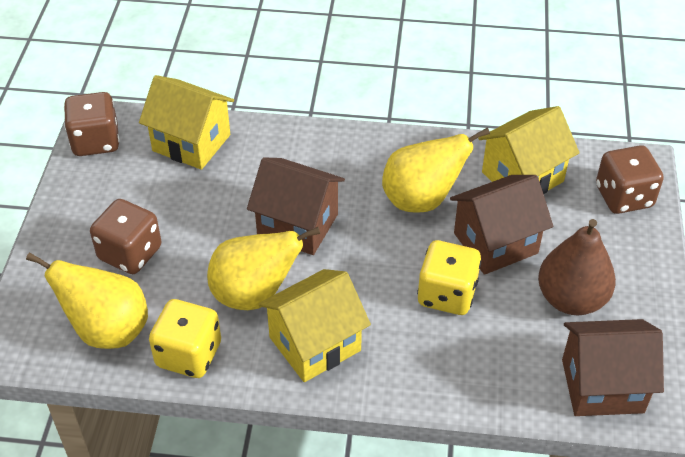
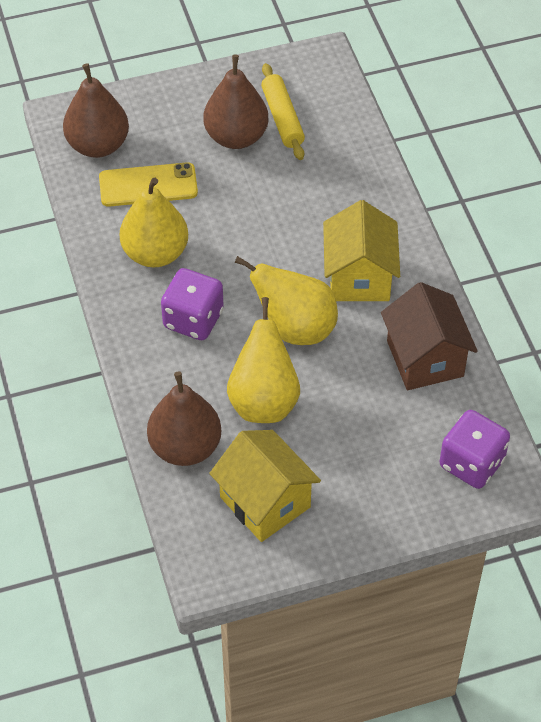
brown dice: [64,92,120,156] [90,199,161,274] [596,145,664,214] = 3 -> none = 0
brown house: [247,158,345,255] [450,175,553,275] [562,319,664,416] = 3 -> [381,282,478,390] = 1
brown pear: [538,219,616,315] = 1 -> [63,63,129,158] [147,371,221,466] [203,55,269,149] = 3
purple dice: none = 0 -> [161,268,224,340] [439,410,510,489] = 2
yellow dice: [149,299,221,378] [417,240,481,315] = 2 -> none = 0
yellow house: [139,75,234,170] [258,269,371,382] [478,106,579,194] = 3 -> [209,430,321,542] [323,200,400,301] = 2
yellow phone: none = 0 -> [99,162,198,207] = 1
yellow rolling pin: none = 0 -> [261,63,305,160] = 1

